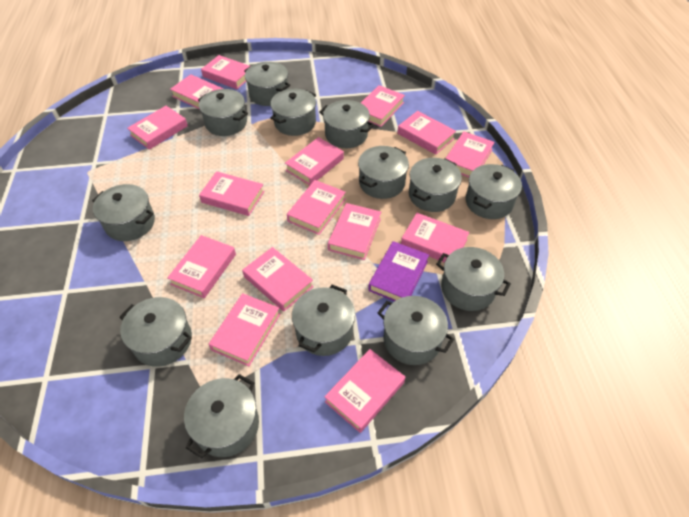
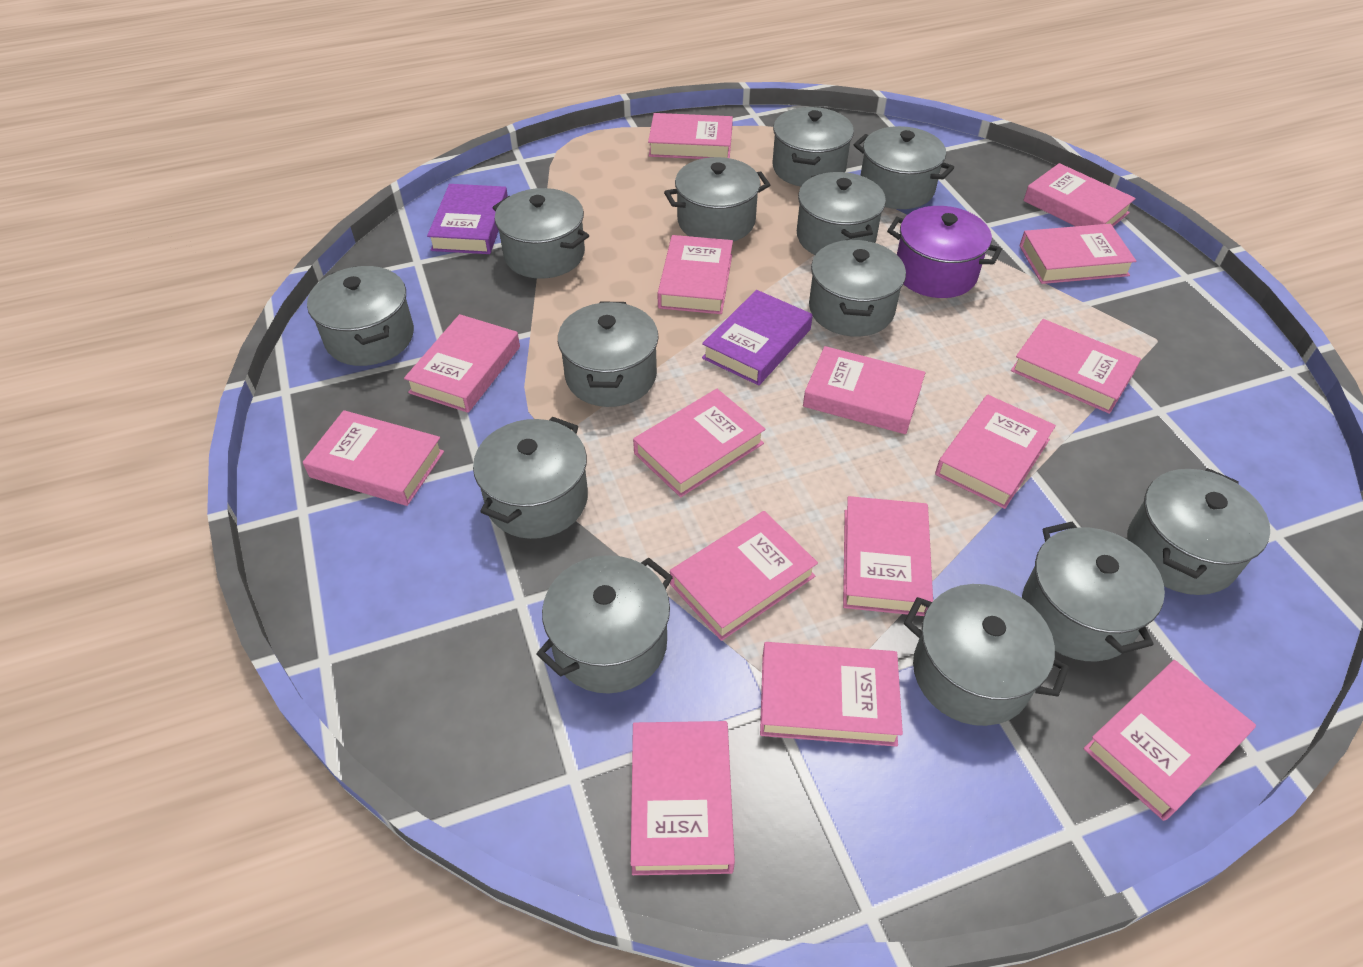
purple book: [368,241,429,301] = 1 -> [427,184,508,254] [702,290,813,385] = 2
purple pot: none = 0 -> [887,206,1002,298] = 1

